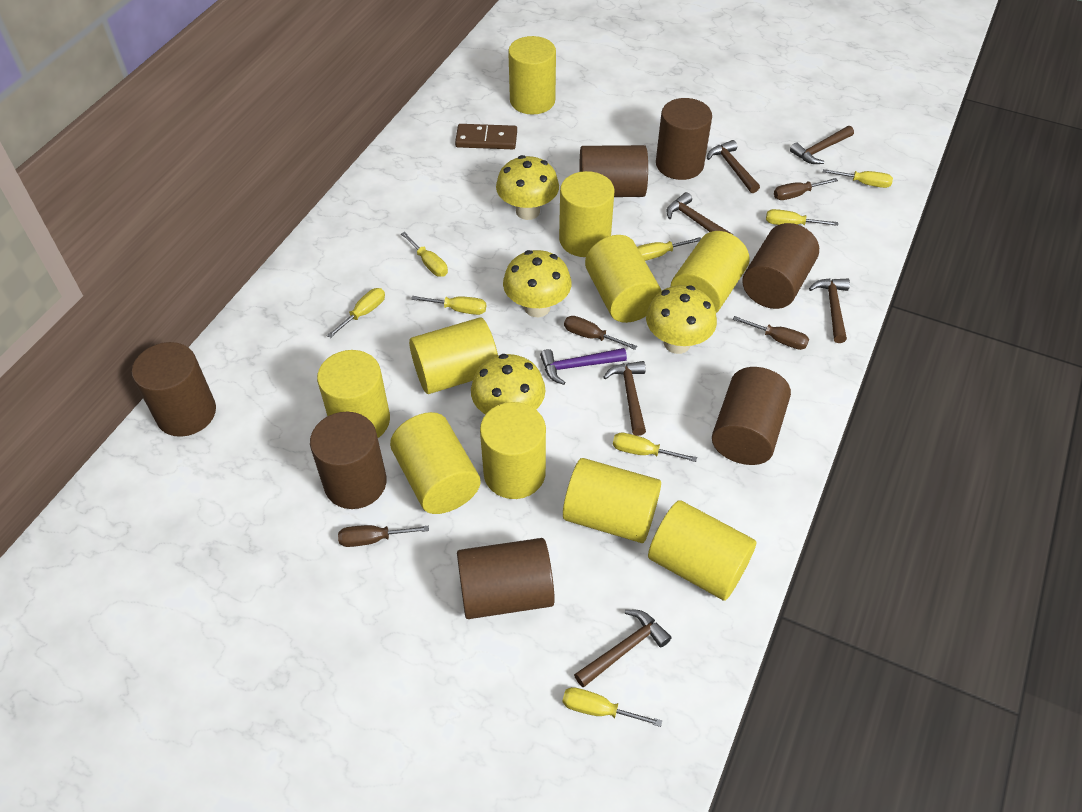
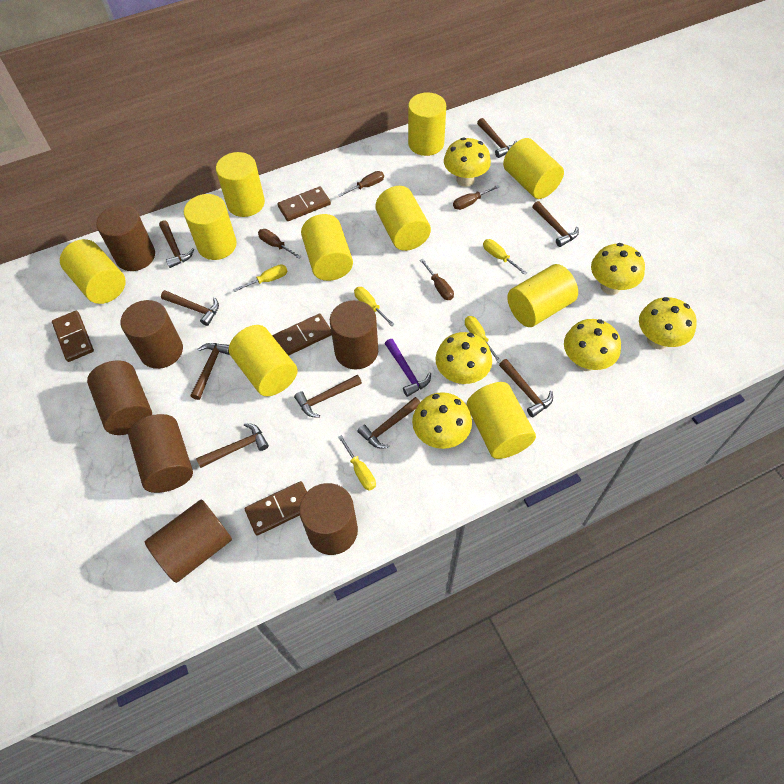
brown domino: [455,124,517,149] = 1 -> [52,311,94,362] [245,481,307,536] [272,313,332,356] [278,186,331,221] = 4
brown hammer: [574,610,672,687] [603,361,646,436] [666,192,733,235] [707,140,760,193] [790,126,854,164] [809,278,850,343] = 6 -> [159,220,194,268] [161,290,219,326] [191,343,230,400] [196,423,269,468] [294,375,362,418] [357,397,420,449] [477,118,517,158] [499,359,553,417] [532,201,579,247] = 9
yellow mushroom: [471,354,546,414] [496,155,559,220] [503,250,571,317] [646,285,717,354] = 4 -> [412,392,472,449] [436,332,492,384] [444,137,491,187] [564,319,621,371] [591,243,645,295] [639,297,697,349] = 6
yellow screwdriver: [327,288,385,338] [401,232,448,277] [411,296,486,315] [563,687,662,727] [613,433,697,462] [637,237,701,261] [766,209,838,226] [823,169,893,188] = 8 -> [233,264,288,292] [338,435,376,491] [354,287,395,326] [465,316,501,363] [483,239,527,275] = 5

